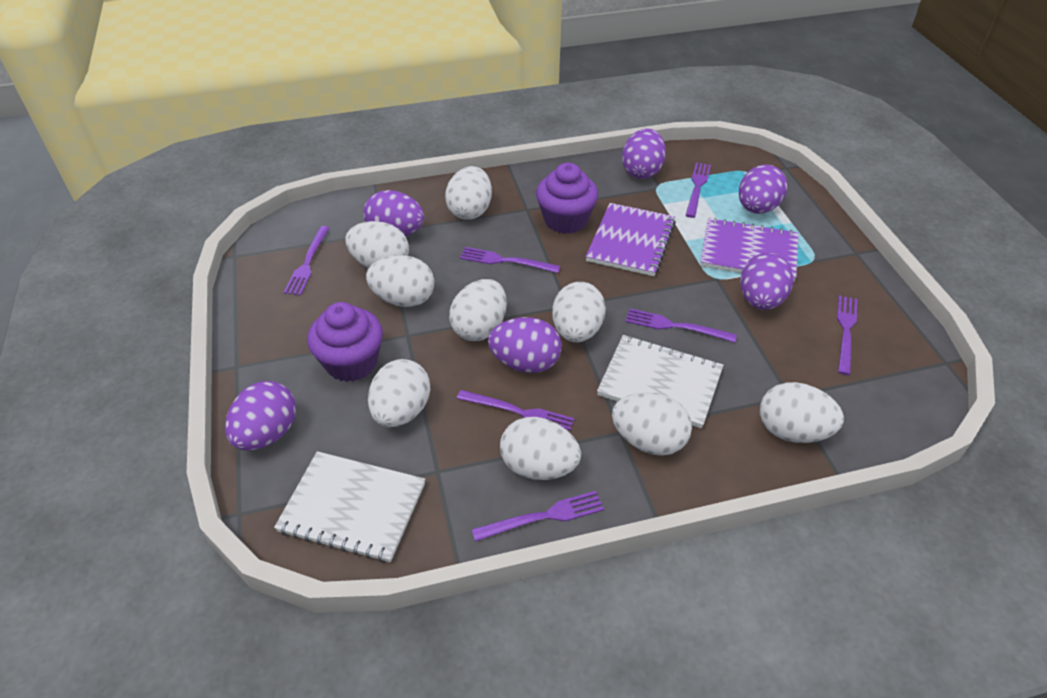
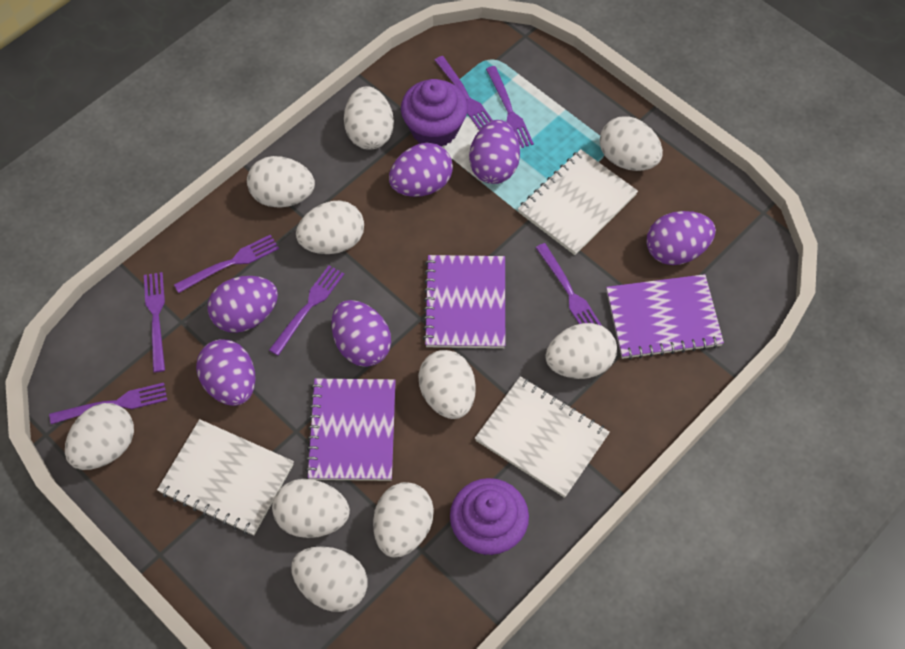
purple notebook: [586,203,676,276] [700,218,798,281] = 2 -> [305,379,396,481] [423,255,505,348] [606,274,724,360] = 3
white egg: [345,221,409,268] [366,255,434,307] [368,359,430,427] [445,166,492,220] [449,279,507,341] [500,417,581,480] [552,282,606,342] [612,393,692,456] [760,382,844,443] = 9 -> [65,403,134,470] [247,156,315,208] [272,479,350,538] [291,546,367,612] [296,201,364,254] [344,86,394,150] [373,482,434,557] [418,350,476,419] [545,323,617,379] [600,116,663,171] = 10
white notebook: [274,451,425,562] [597,335,723,428] = 2 -> [157,419,294,536] [475,376,610,498] [518,149,638,255] = 3

